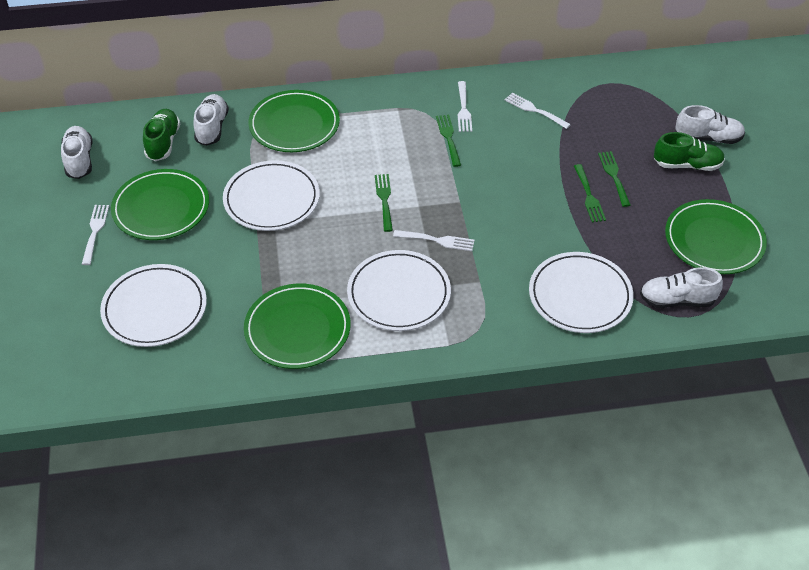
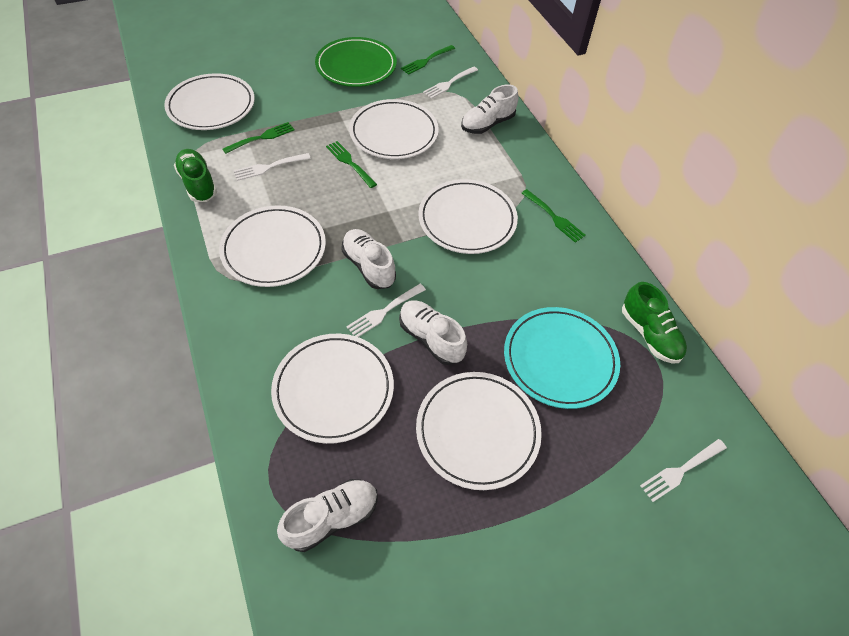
green plate: [111,169,209,240] [244,284,351,369] [249,90,340,152] [665,199,767,274] = 4 -> [315,37,397,87] = 1
turquoise plate: none = 0 -> [504,307,620,409] = 1
white plate: [100,264,207,347] [223,160,320,231] [347,250,451,331] [529,252,634,333] = 4 -> [164,73,255,130] [219,206,326,287] [271,334,394,444] [349,99,439,159] [416,372,542,490] [418,179,518,254] = 6

